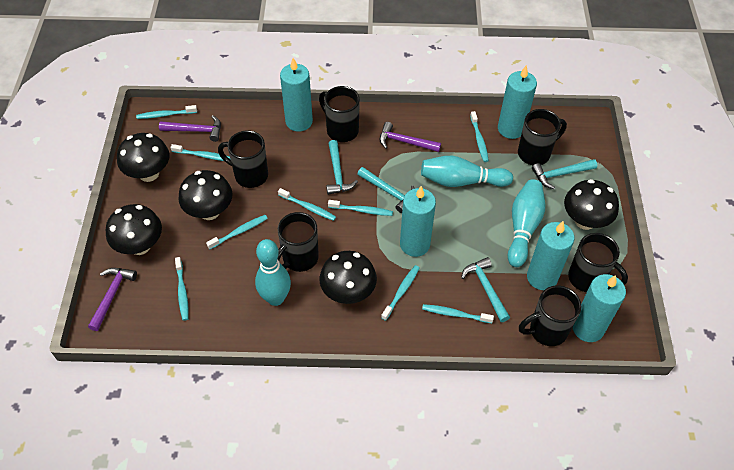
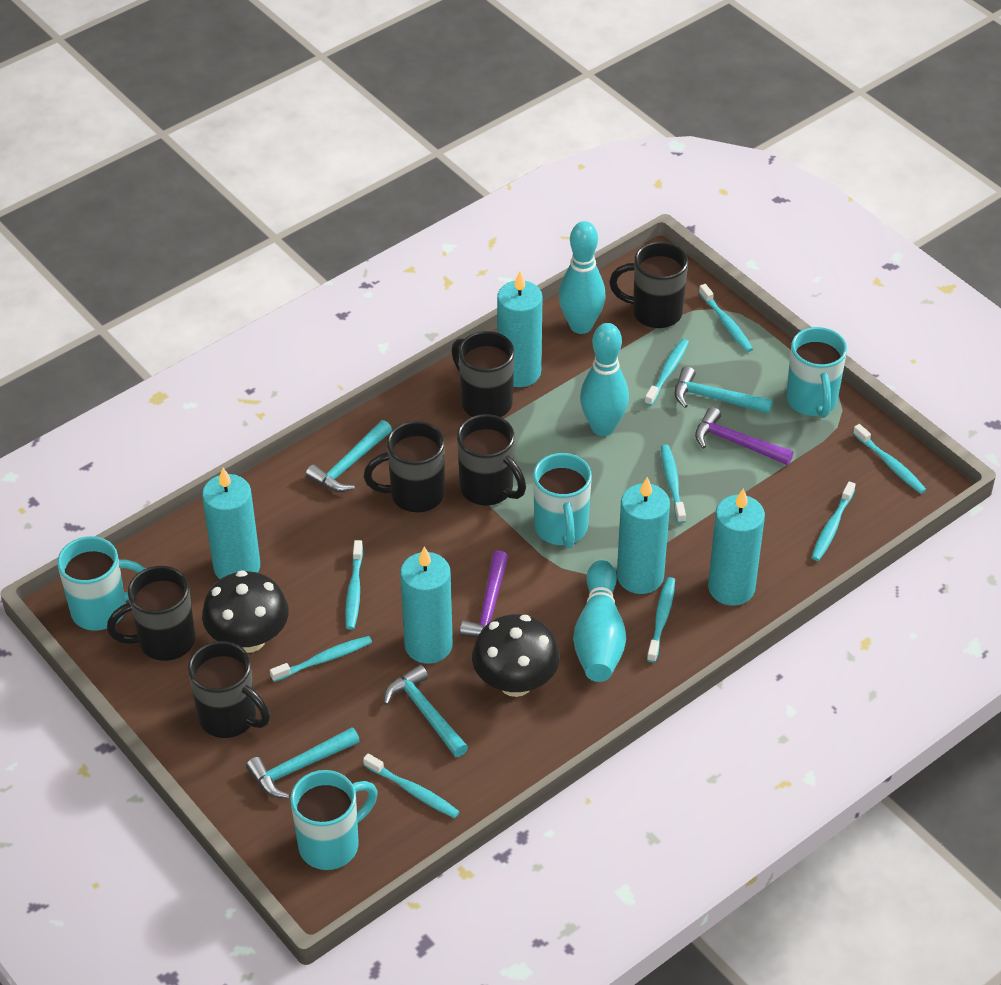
black mushroom: [105,204,162,255] [117,133,169,182] [178,170,233,220] [319,251,377,304] [564,179,619,230] = 5 -> [202,570,289,653] [472,614,560,697] = 2
purple hammer: [88,268,137,331] [159,115,221,142] [380,122,441,152] = 3 -> [460,550,508,637] [695,407,793,465] = 2
turquoise mug: none = 0 -> [57,536,146,631] [291,770,378,870] [533,453,592,549] [786,327,847,418] = 4

